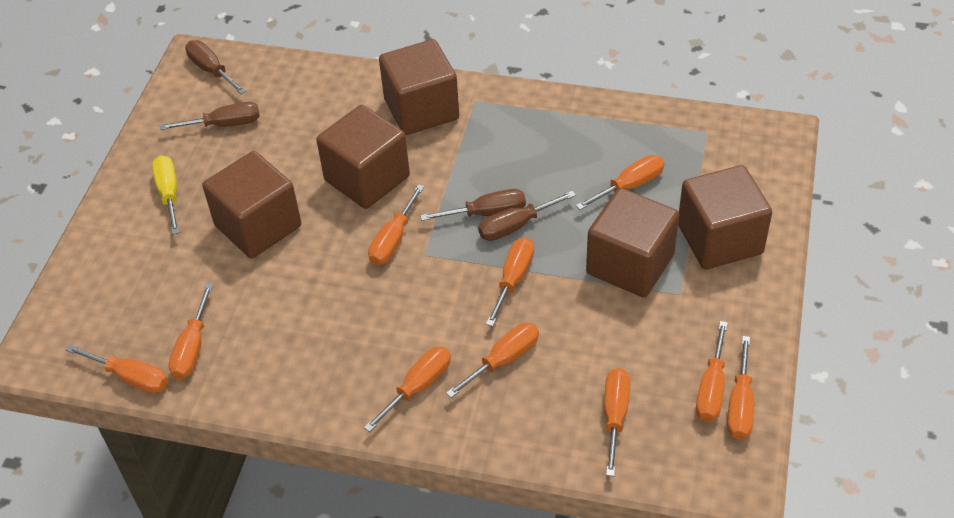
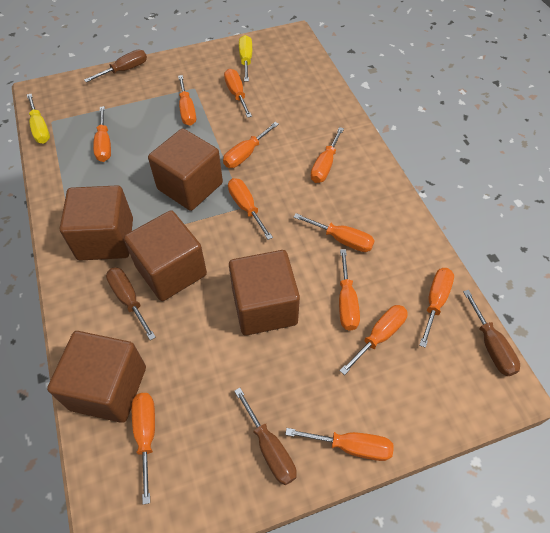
orange screwdriver: [66,344,168,393] [168,284,213,380] [364,346,451,432] [368,184,424,265] [446,323,539,398] [486,238,534,327] [576,155,664,210] [604,368,630,476] [696,321,728,422] [727,336,754,440] = 10 -> [93,106,111,162] [132,393,155,504] [178,75,196,126] [223,122,279,168] [224,69,252,118] [228,178,273,240] [285,428,394,461] [294,213,375,252] [311,127,344,183] [339,249,360,331] [340,305,408,375] [419,268,454,348] = 12
yellow screwdriver: [152,155,179,234] = 1 -> [27,94,50,144] [239,35,252,82] = 2

